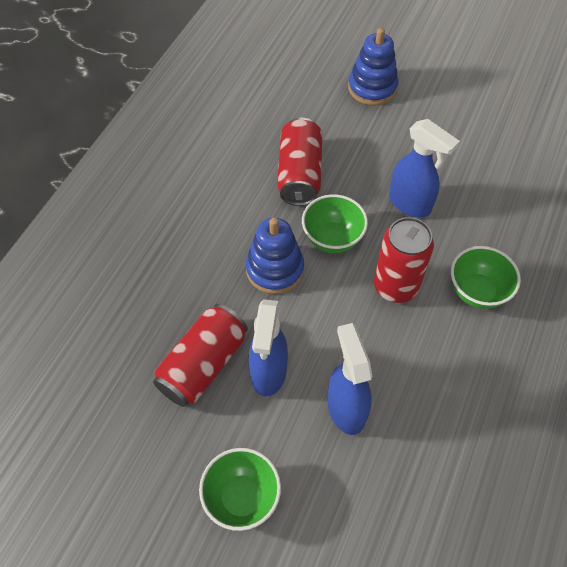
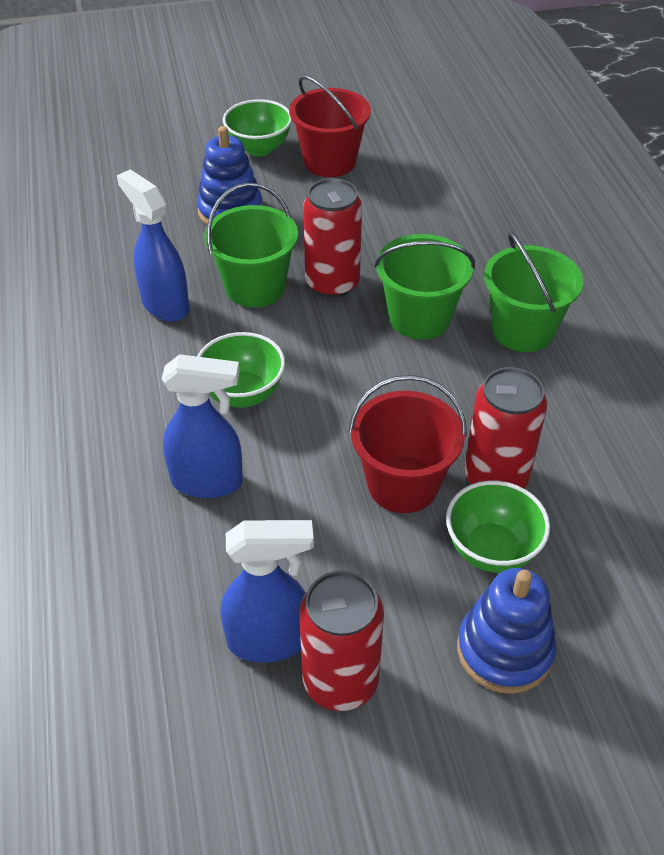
green bucket: none = 0 -> [204,183,298,307] [374,234,475,340] [484,231,584,352] = 3
red bucket: none = 0 -> [289,75,371,177] [349,375,467,513] = 2

